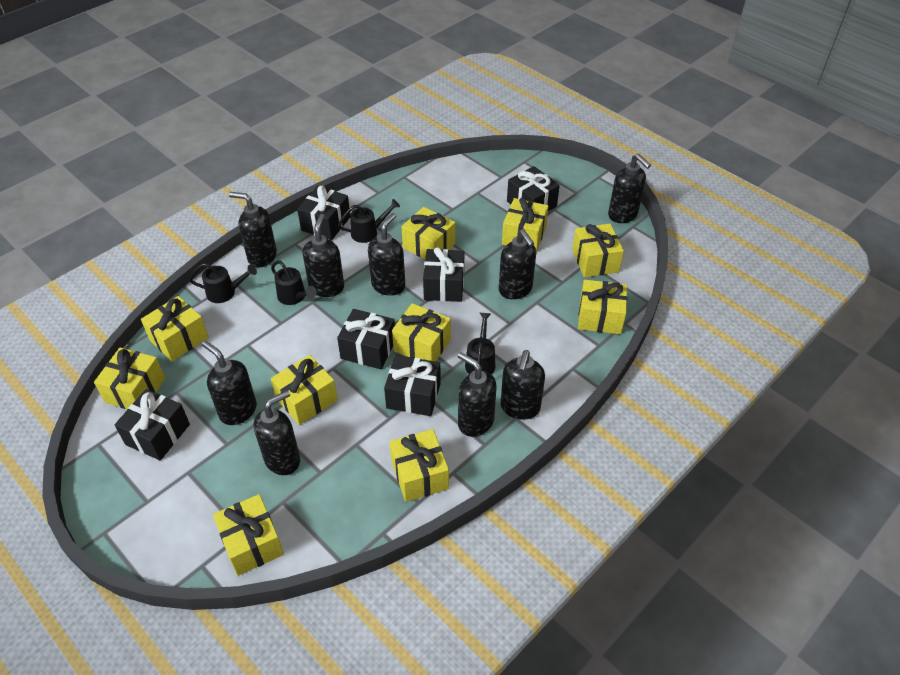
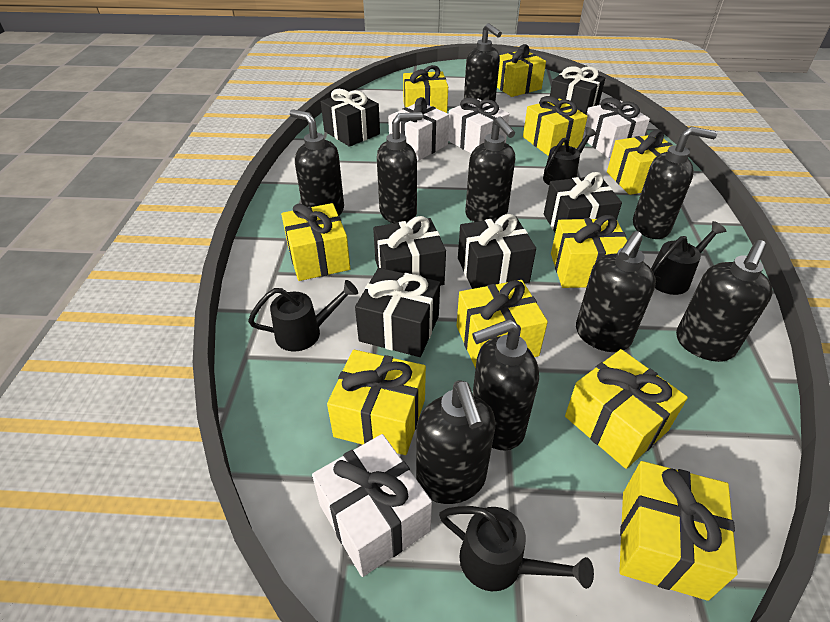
white gift: none = 0 -> [312,434,432,577] [388,97,449,161] [448,98,509,153] [583,98,650,158] = 4

